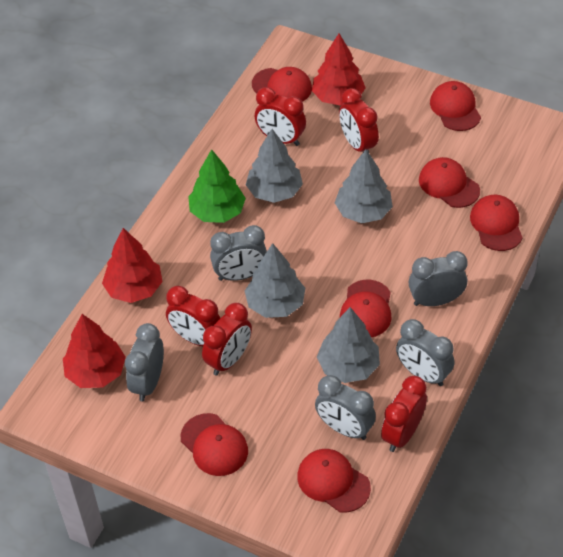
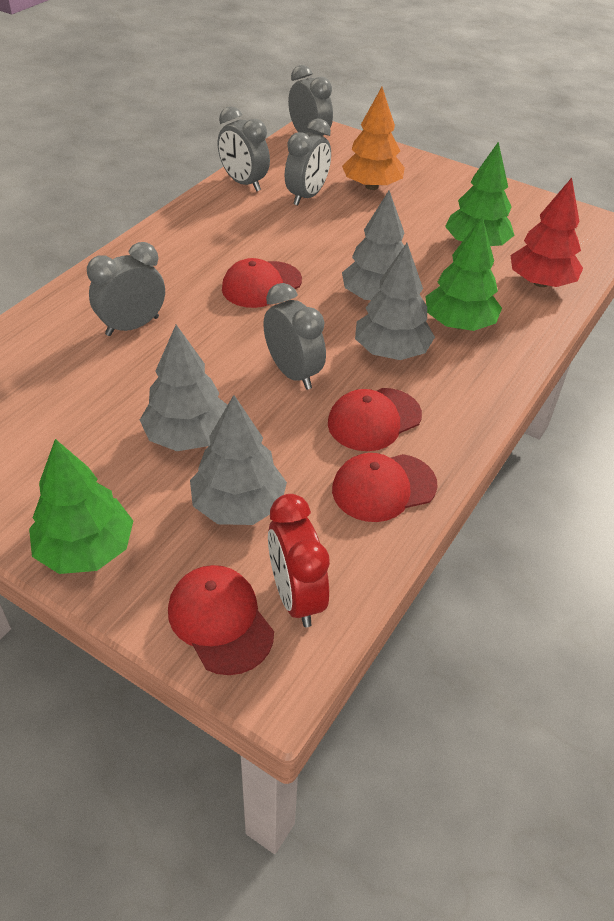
green tree: [188,149,246,223] = 1 -> [29,439,133,574] [425,217,502,331] [445,142,515,246] = 3
orange tree: none = 0 -> [342,87,405,190] = 1
red cap: [181,413,248,476] [252,67,312,102] [297,449,371,513] [340,280,392,337] [419,157,480,208] [430,81,481,131] [470,195,523,251] = 7 -> [168,565,274,675] [222,258,302,308] [328,388,422,451] [332,453,437,522] = 4
red clock: [166,286,220,346] [202,303,252,376] [255,87,306,146] [339,88,379,153] [381,376,427,452] = 5 -> [268,494,330,627] = 1
red tree: [63,314,126,388] [102,228,163,303] [312,33,366,106] = 3 -> [510,178,583,287] = 1

